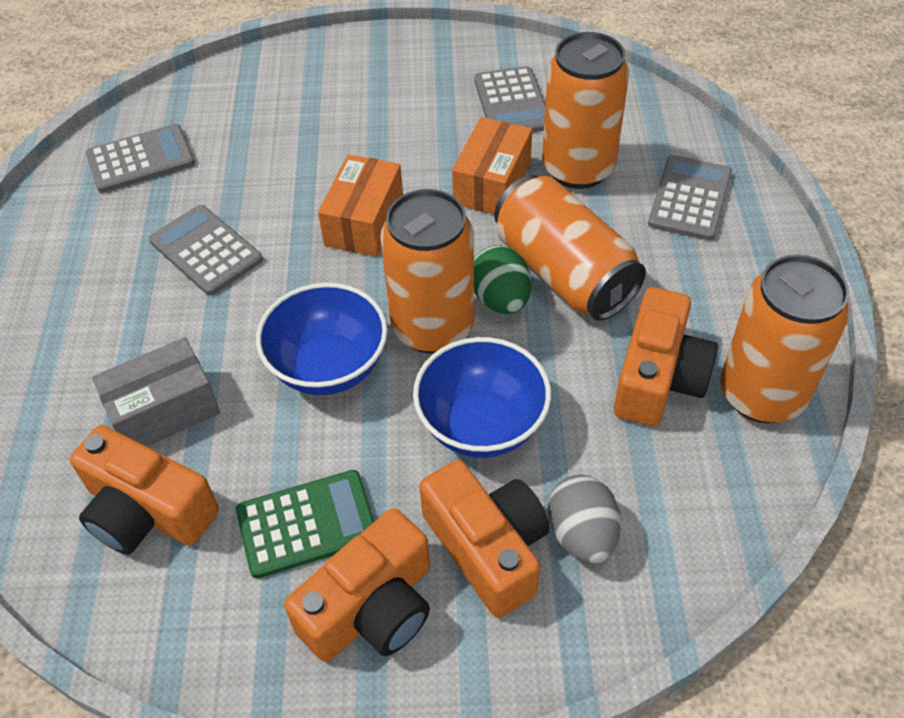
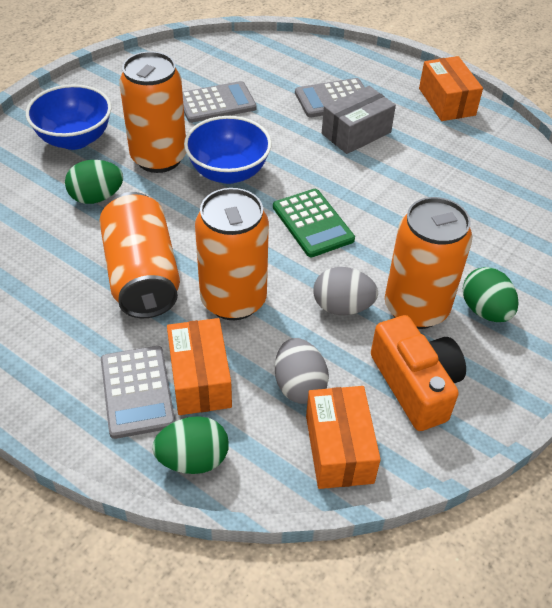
green egg: [474,245,531,314] = 1 -> [65,160,123,204] [152,416,229,474] [463,267,519,322] = 3
grey calculator: [86,124,195,193] [149,205,263,296] [474,66,545,133] [648,155,732,241] = 4 -> [101,346,175,439] [182,81,257,123] [295,78,365,117] = 3
grey egg: [548,475,621,563] = 1 -> [275,338,329,404] [313,267,378,315] = 2
orange box: [318,154,403,257] [452,117,532,214] = 2 -> [167,318,232,415] [306,386,381,489] [419,56,483,121] = 3
orange camera: [70,425,219,555] [284,508,430,662] [419,460,550,618] [614,287,718,426] = 4 -> [371,315,466,431] = 1

